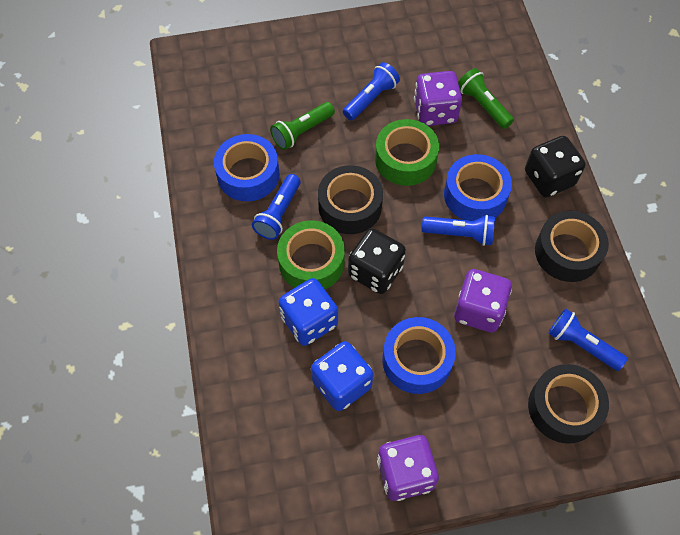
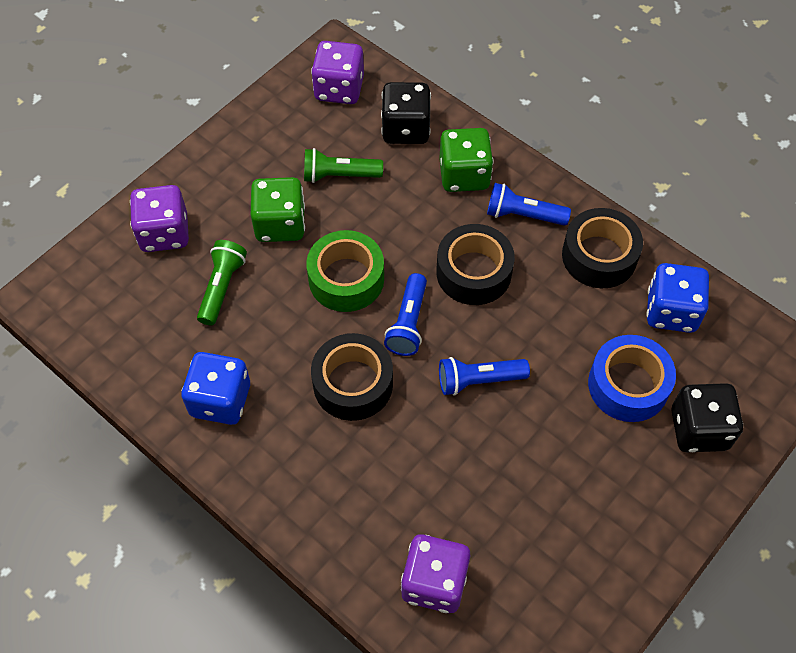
blue flashlight: [252,174,301,240] [343,62,400,120] [422,215,495,246] [548,309,628,371] = 4 -> [384,273,427,356] [439,357,530,396] [487,183,571,226] = 3
blue tape: [214,134,280,201] [382,317,456,394] [444,154,512,221] = 3 -> [588,335,676,422] = 1
green dice: none = 0 -> [251,177,305,242] [439,128,493,192] = 2
green tape: [277,220,345,289] [375,119,439,186] = 2 -> [306,230,384,312] = 1

